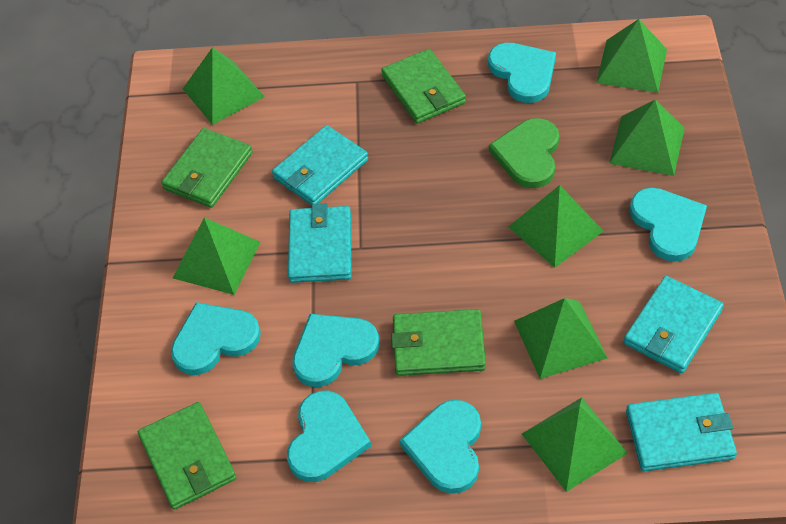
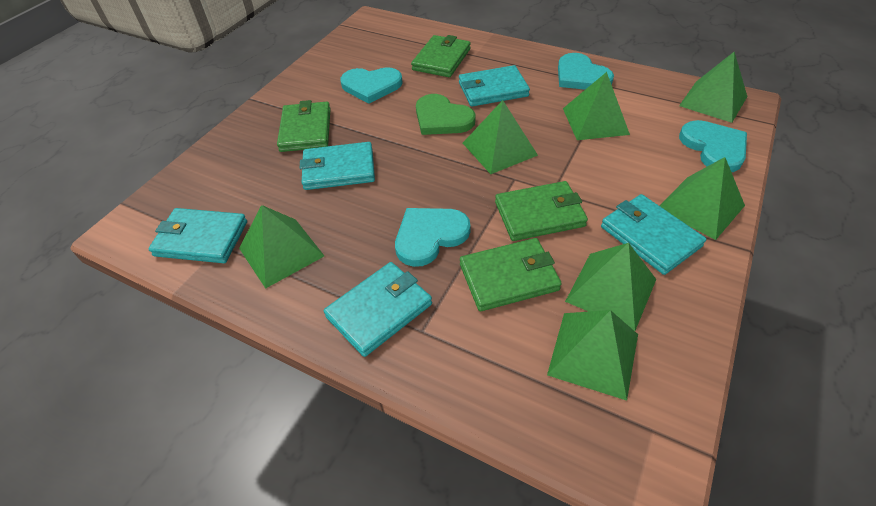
turquoise heart: [171,302,261,375] [287,391,371,482] [292,314,379,387] [400,400,481,494] [488,43,556,103] [629,188,707,262] = 6 -> [340,67,403,104] [395,208,471,267] [558,53,614,90] [679,120,747,172] = 4
turquoise wallet: [272,125,368,205] [288,204,352,283] [624,276,724,373] [626,393,737,472] = 4 -> [148,208,247,263] [300,142,375,190] [324,262,432,357] [459,65,530,106] [601,194,706,275] = 5

